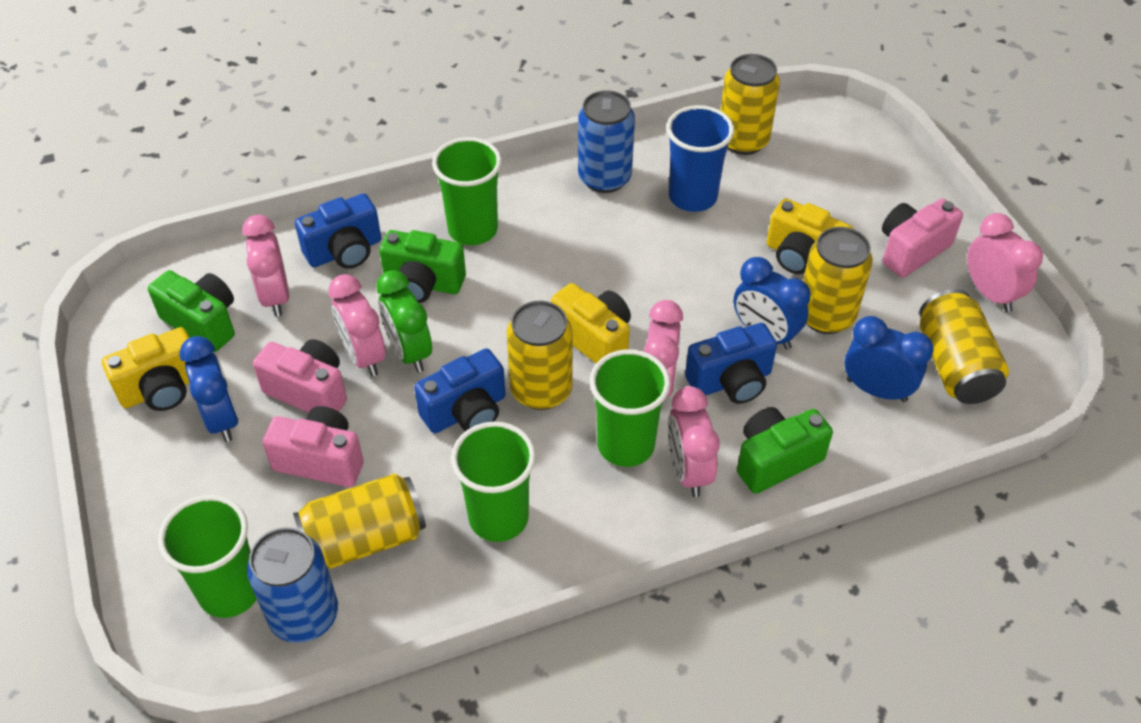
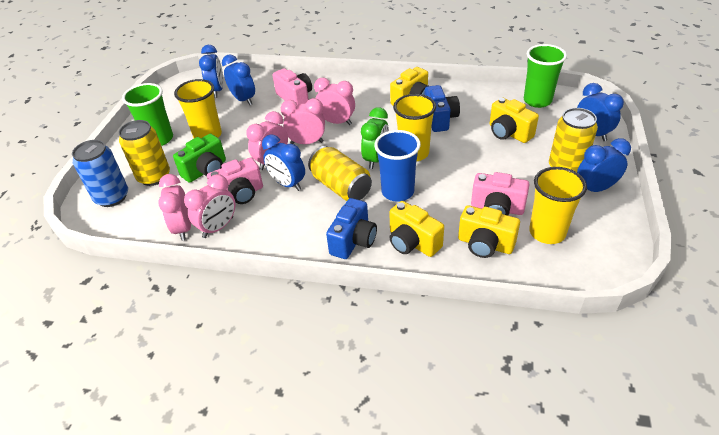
blue camera: [295,193,381,269] [414,348,505,433] [685,323,777,404] = 3 -> [326,198,377,259] [424,85,460,132] = 2
blue can: [247,527,338,643] [578,90,635,193] = 2 -> [72,140,128,207] = 1
blue clock: [179,336,239,442] [734,257,811,350] [844,316,934,402] = 3 -> [199,45,223,98] [222,54,255,105] [262,134,305,191] [577,83,624,141] [577,138,631,192] = 5
green camera: [148,270,235,352] [379,230,466,303] [737,407,833,494] = 3 -> [173,134,226,183] = 1
green cup: [158,495,257,618] [432,137,502,245] [451,422,536,542] [590,349,670,467] = 4 -> [122,83,173,146] [524,44,567,108] = 2
yellow camera: [102,327,190,411] [551,283,631,363] [767,198,853,274] = 3 -> [389,201,444,257] [390,67,428,105] [458,205,520,258] [490,97,539,143] = 4
yellow can: [293,473,426,569] [507,301,573,410] [720,54,780,155] [803,227,873,334] [920,289,1009,404] = 5 -> [119,120,170,186] [308,146,372,201] [549,108,598,172] = 3
yellow cup: none = 0 -> [174,79,222,138] [393,94,436,162] [529,167,587,244] = 3

